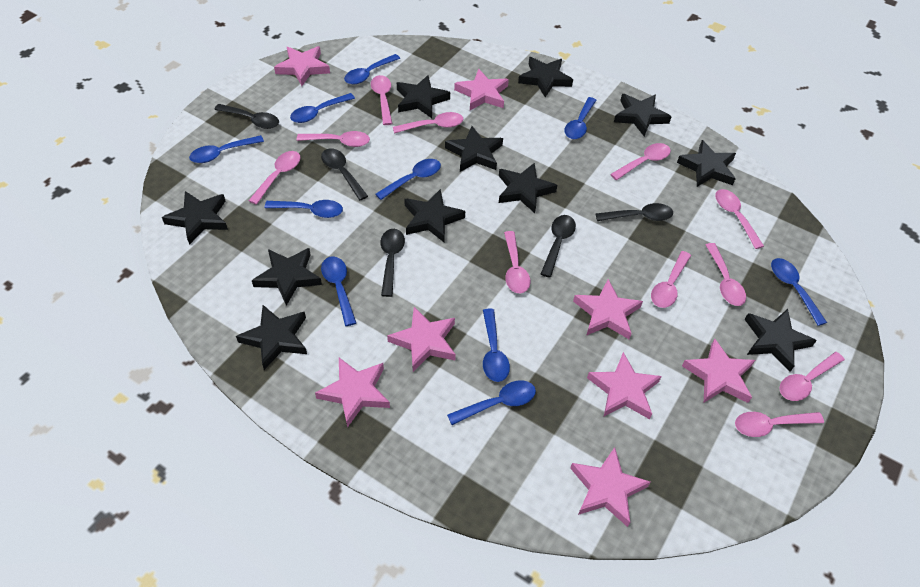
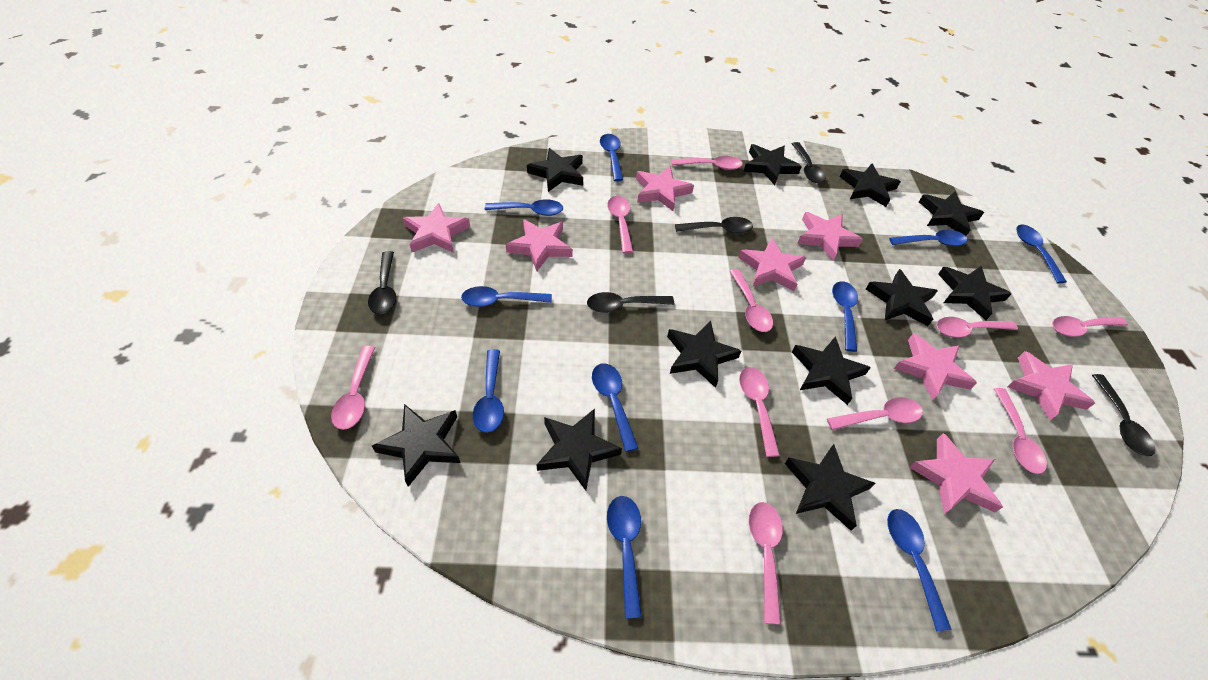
pink spoon: [249,151,300,205] [297,131,370,147] [371,75,392,125] [393,112,463,133] [504,231,530,293] [610,143,671,180] [651,251,691,308] [706,243,746,306] [715,189,764,249] [735,412,824,437] [780,352,845,401] = 11 -> [331,346,375,430] [607,196,633,253] [672,156,743,170] [730,269,773,332] [739,367,780,457] [749,502,783,625] [827,397,923,430] [936,317,1018,338] [994,388,1047,474] [1052,316,1128,337] = 10

